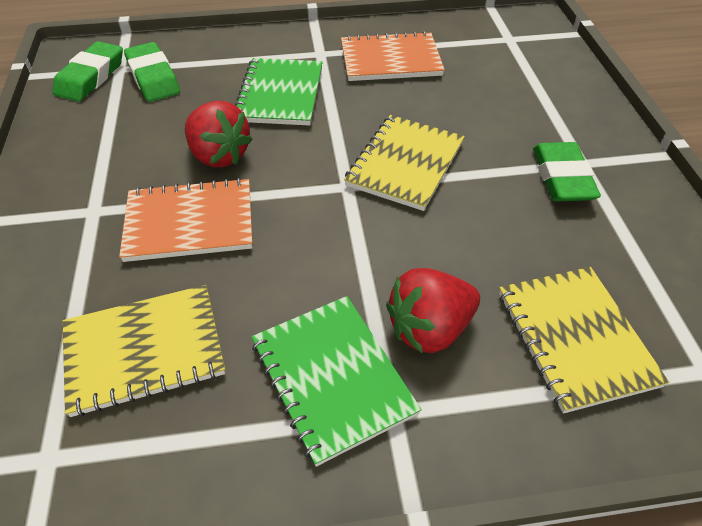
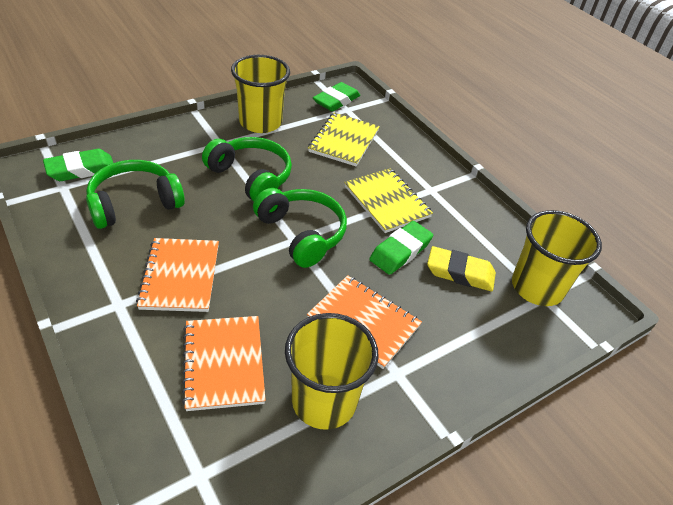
green headphones: none = 0 -> [86,160,185,229] [202,137,292,201] [253,188,347,268] = 3
green notebook: [235,58,323,126] [252,296,422,467] = 2 -> none = 0
orange notebook: [119,178,252,262] [341,31,445,81] = 2 -> [136,238,219,312] [182,316,266,411] [307,275,422,369] = 3
red strawberry: [185,101,253,167] [386,268,480,354] = 2 -> none = 0
yellow cup: none = 0 -> [231,55,290,133] [285,313,379,430] [512,210,602,306] = 3
yellow eraser: none = 0 -> [427,246,496,291] = 1
yellow notebook: [63,285,225,417] [344,115,465,211] [499,267,669,413] = 3 -> [308,113,380,166] [344,168,433,233] = 2

